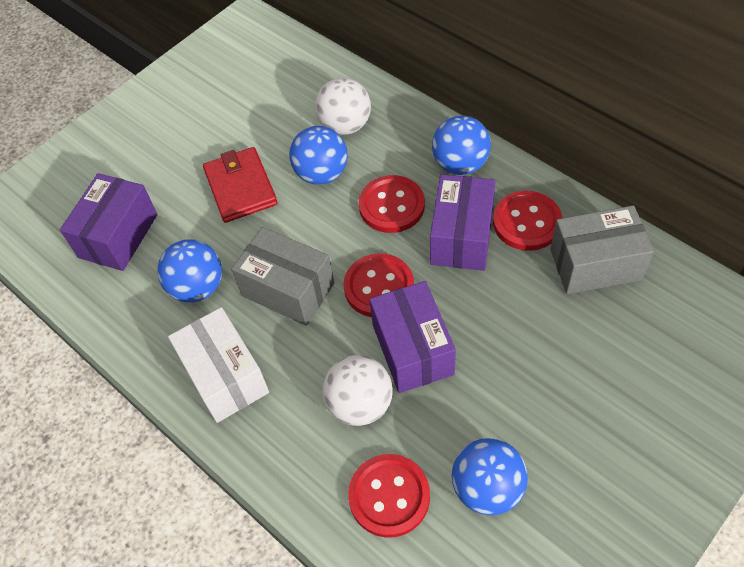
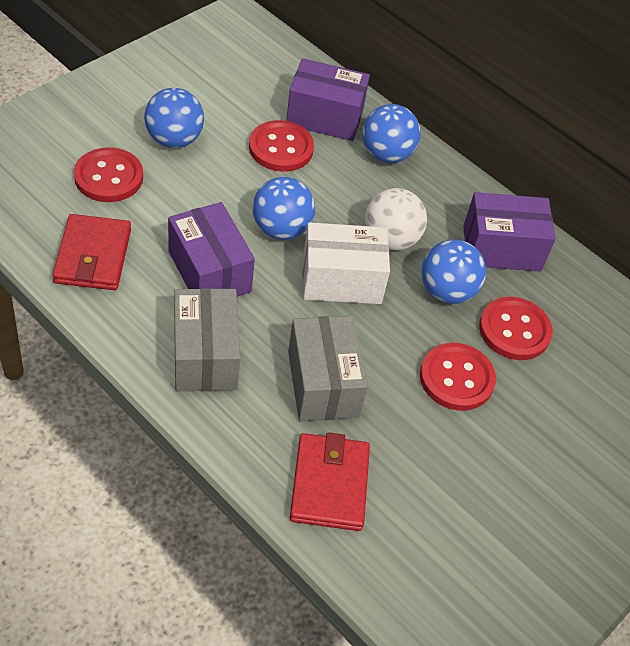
red wallet: [203,147,277,223] = 1 -> [52,214,131,290] [290,432,370,531] = 2
white ball: [315,78,371,135] [323,355,393,426] = 2 -> [365,188,427,251] = 1

